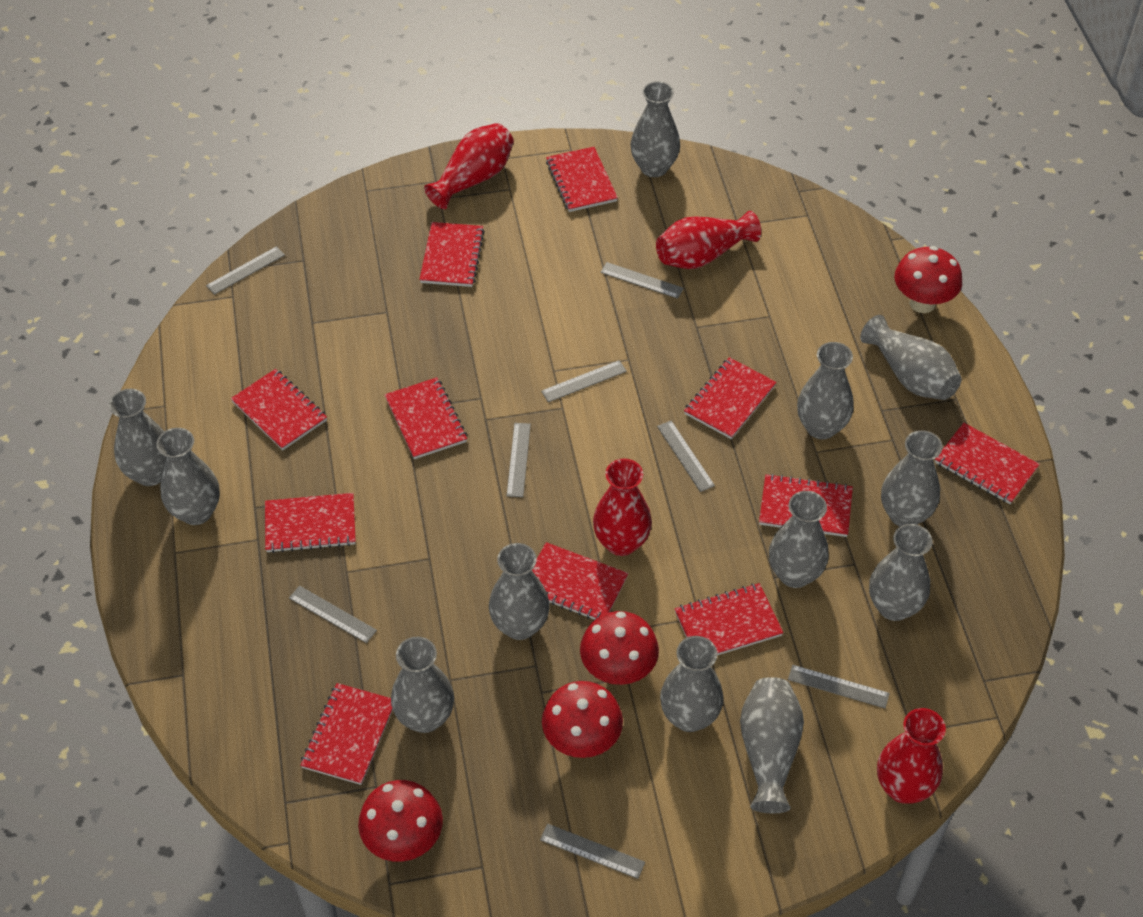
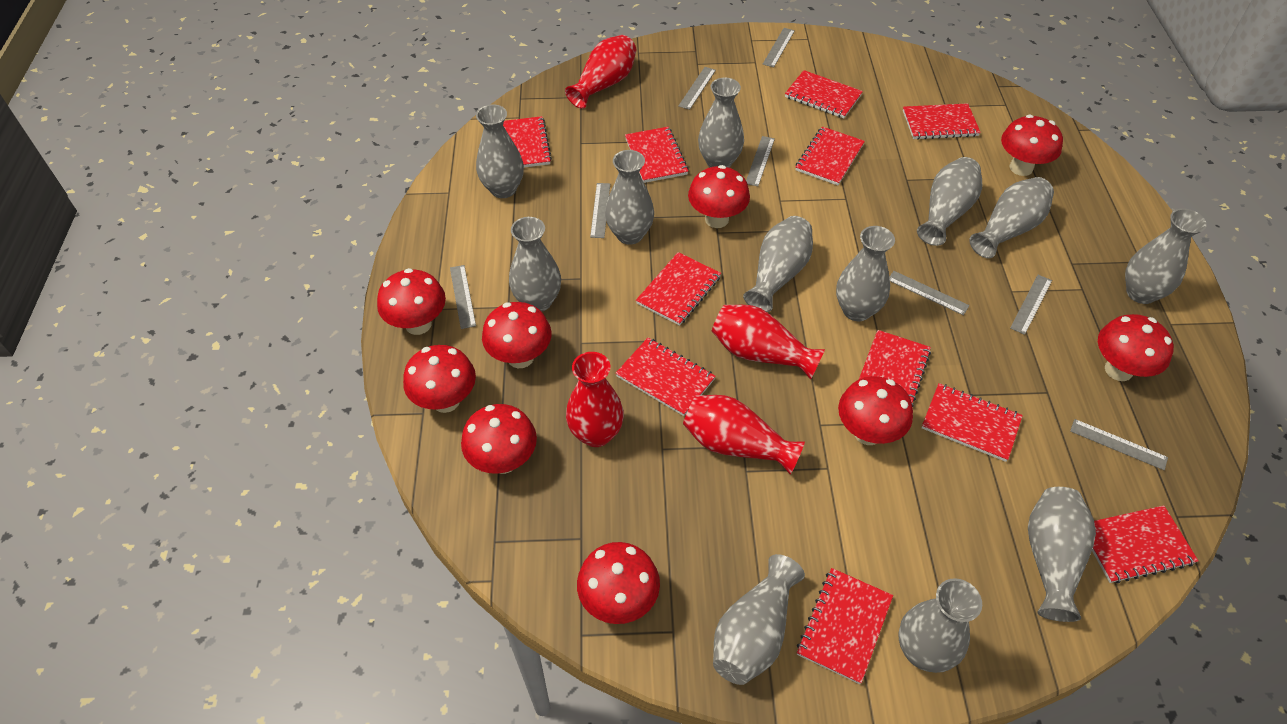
red mushroom: [358,780,443,862] [542,681,623,758] [580,611,659,685] [895,246,962,313] = 4 -> [377,268,446,335] [403,345,476,413] [461,404,537,474] [482,302,552,368] [577,542,660,624] [688,165,750,228] [838,376,913,445] [1001,115,1063,176] [1098,314,1174,381] = 9

